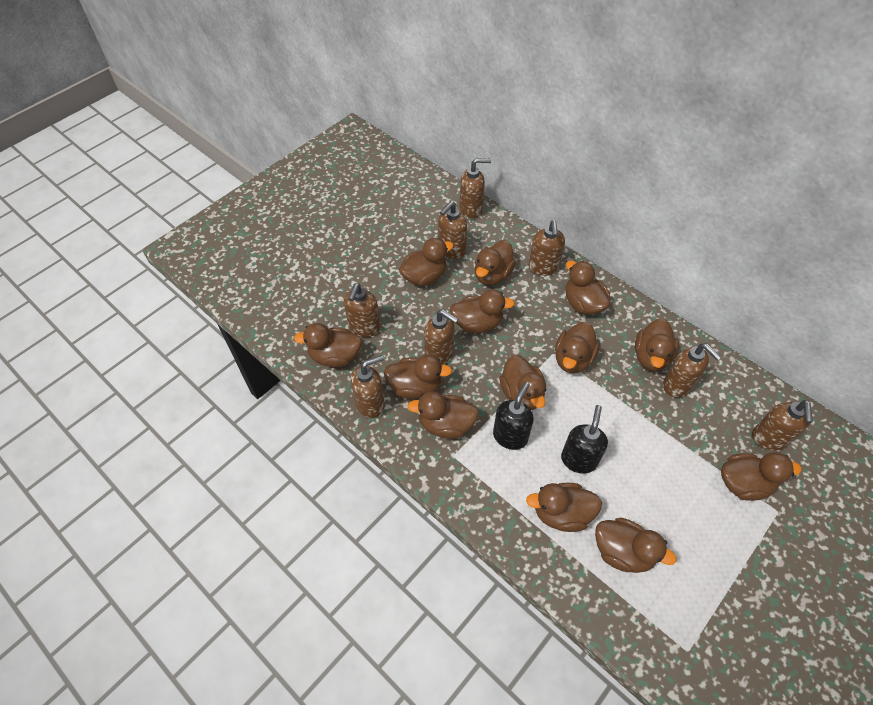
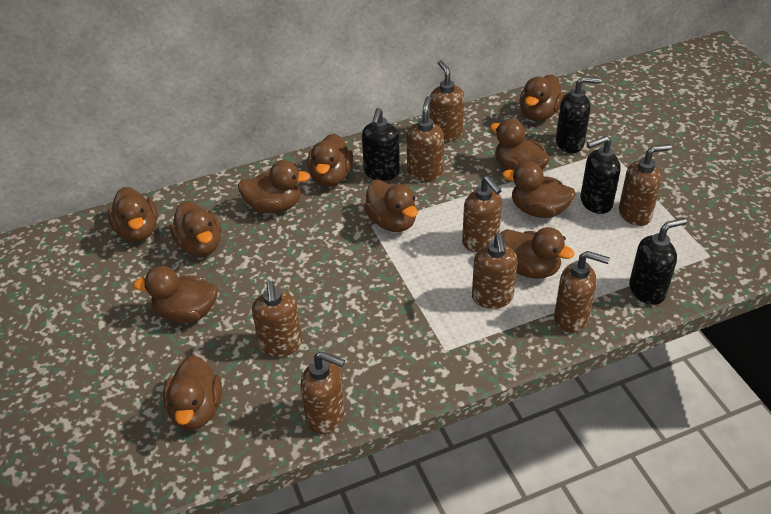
black soap dispenser: [493,382,534,450] [561,405,608,473] = 2 -> [362,108,400,181] [556,77,601,153] [580,136,621,214] [629,218,687,305] = 4
brown duck: [294,323,362,367] [384,354,452,399] [399,238,454,286] [407,391,479,439] [450,289,515,334] [475,240,516,285] [499,355,546,410] [526,483,602,532] [555,322,600,374] [565,261,610,315] [595,518,676,573] [635,318,679,371] [721,452,802,501] = 13 -> [107,187,158,242] [133,266,218,323] [163,355,222,430] [170,201,221,256] [237,160,310,213] [307,133,353,187] [364,180,418,232] [490,119,550,170] [501,227,575,279] [502,161,576,218] [520,75,565,121] = 11

